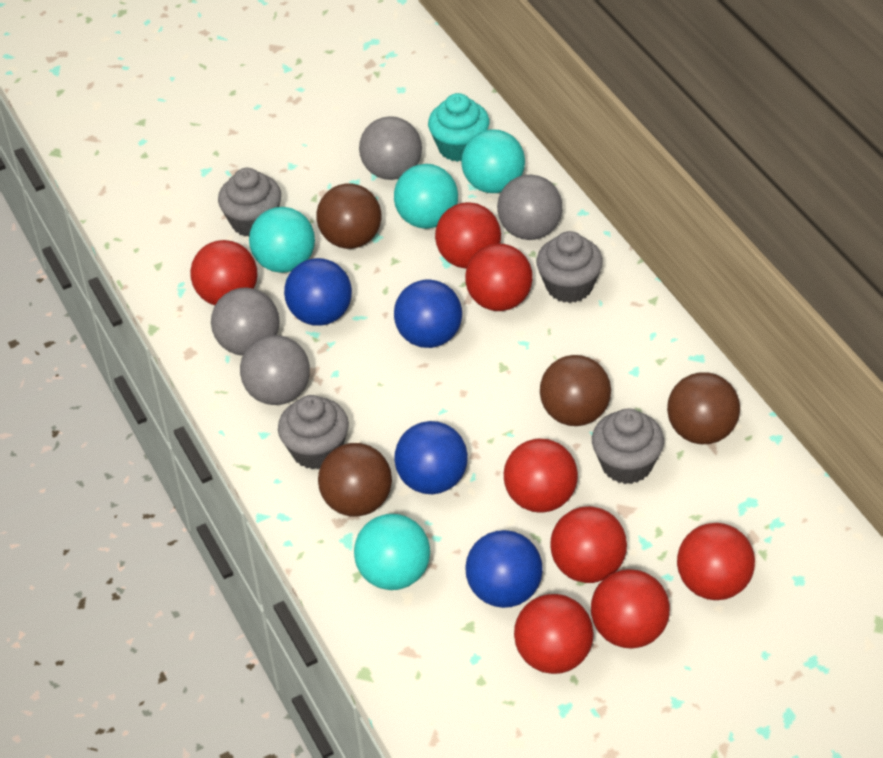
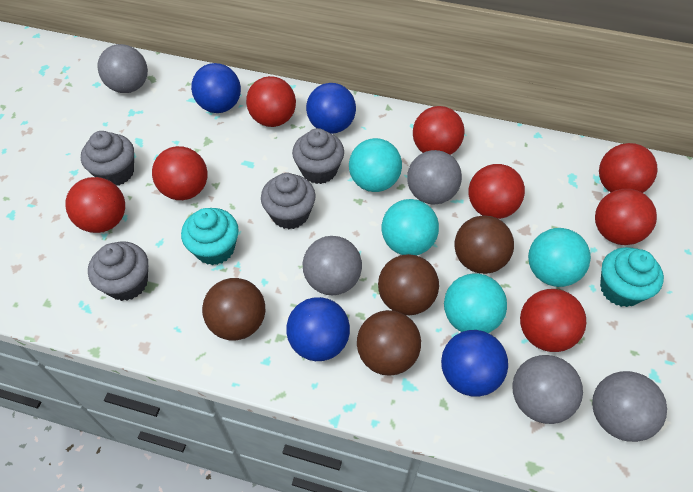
grey ball: [211,287,280,356] [240,335,310,405] [359,116,422,180] [497,175,563,240] = 4 -> [98,44,148,93] [303,236,362,295] [407,150,462,205] [512,355,583,424] [592,371,667,442] = 5
turquoise cupcake: [428,93,489,162] = 1 -> [181,208,239,265] [600,247,664,307] = 2

